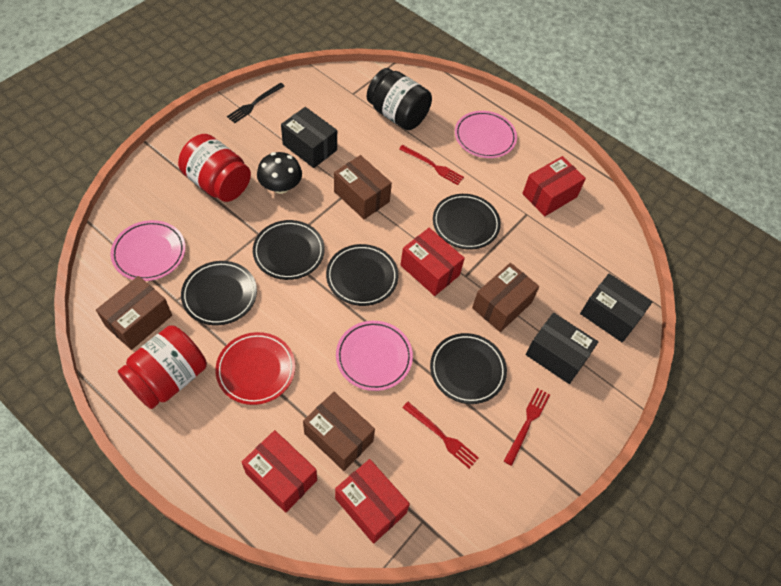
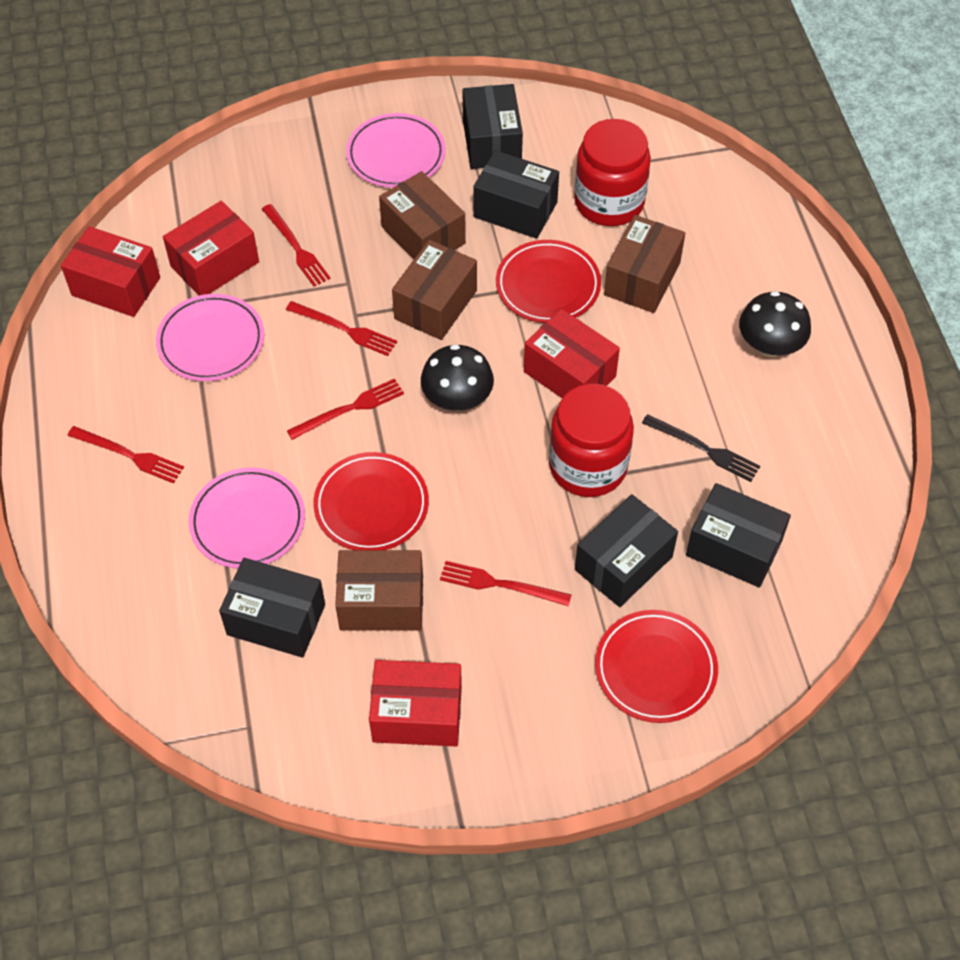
black box: [281,107,337,168] [525,313,598,384] [580,274,652,343] = 3 -> [219,558,325,658] [463,84,523,169] [473,150,559,239] [575,494,678,607] [686,483,791,588] = 5
black jar: [367,68,432,130] = 1 -> none = 0
black mushroom: [257,152,302,194] = 1 -> [421,344,494,411] [739,291,811,357] = 2
black plate: [181,261,257,325] [253,220,325,280] [326,244,398,306] [430,333,507,404] [433,194,501,250] = 5 -> none = 0
red fork: [399,145,464,185] [402,402,479,469] [504,388,550,466] = 3 -> [67,426,184,483] [262,204,331,287] [286,301,397,356] [287,378,404,440] [440,561,571,606] = 5
red plate: [215,332,295,405] = 1 -> [313,452,429,550] [496,240,601,323] [595,610,718,723] = 3

